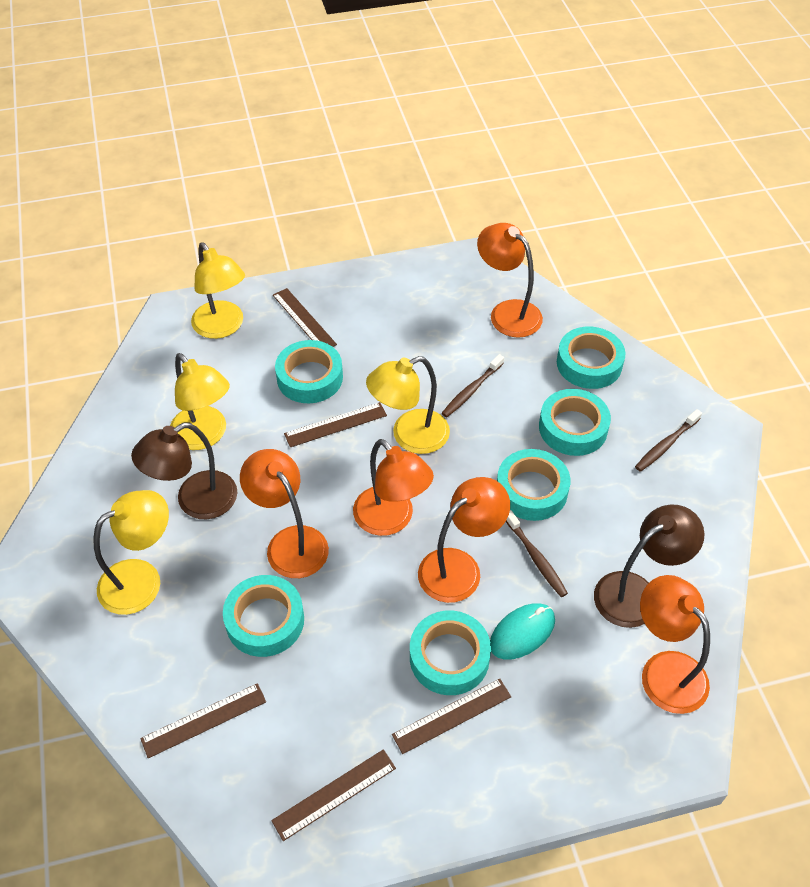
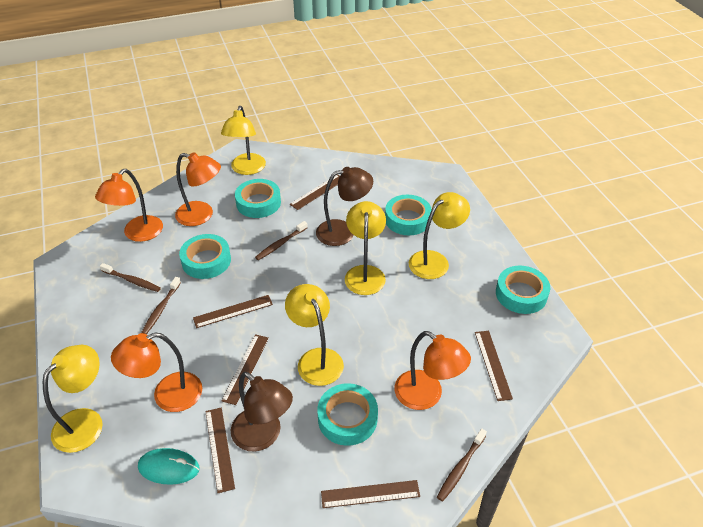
brown ruler: [140,683,266,758] [271,749,396,841] [273,288,337,347] [284,402,387,447] [392,678,511,754] = 5 -> [193,295,273,328] [205,408,235,493] [222,334,269,405] [290,174,340,210] [321,480,420,508] [475,331,513,401] = 6
brown toothbrush: [442,354,504,417] [506,510,568,597] [635,409,702,472] = 3 -> [100,263,161,292] [141,277,181,334] [255,221,308,260] [437,429,487,502] = 4
orange lamp: [240,449,329,578] [353,439,434,536] [418,477,510,603] [477,223,543,337] [640,575,710,714] = 5 -> [95,169,163,242] [111,333,202,412] [175,152,221,226] [394,331,471,410] = 4
turquoise tape: [223,575,304,657] [275,340,343,403] [410,610,491,695] [497,449,570,521] [539,389,611,456] [557,327,626,389] = 6 -> [179,234,231,279] [235,179,281,218] [317,383,378,446] [385,195,432,235] [496,266,550,314] = 5
yellow lamp: [93,490,169,615] [170,353,230,450] [191,242,245,339] [366,356,450,454] = 4 -> [43,345,103,453] [221,106,266,175] [285,284,344,386] [345,201,386,295] [409,192,470,279] = 5

